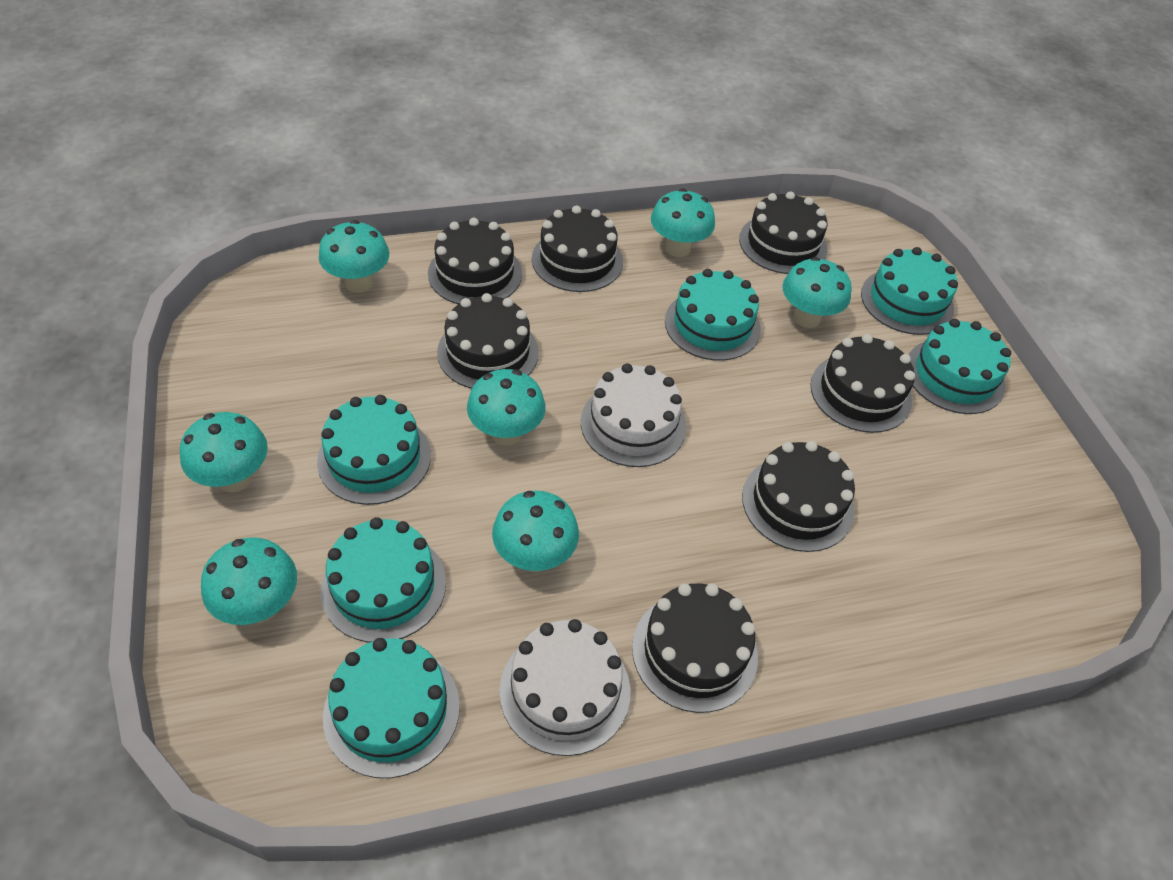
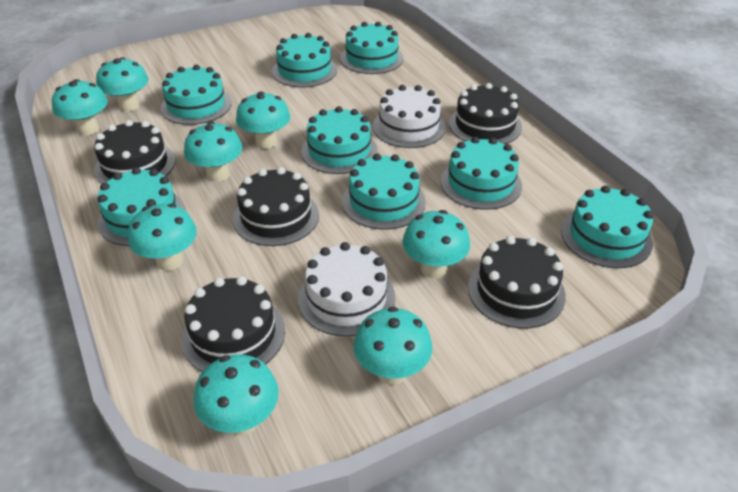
black cake: [428,218,522,304] [437,293,539,389] [532,205,623,292] [632,584,758,713] [739,191,827,274] [742,441,855,552] [810,334,915,433] = 7 -> [94,120,175,184] [181,276,285,372] [233,167,319,246] [449,83,522,144] [468,236,566,329] = 5
turquoise cake: [317,395,431,505] [321,517,446,643] [323,638,460,778] [665,269,761,361] [861,247,958,335] [909,319,1011,414] = 6 -> [97,167,186,246] [160,65,232,125] [272,33,337,87] [301,106,378,174] [340,22,404,74] [342,154,426,230] [441,137,522,210] [561,185,654,268] = 8
turquoise mushroom: [180,412,268,493] [201,537,297,625] [319,220,389,293] [467,369,546,446] [492,491,579,572] [651,188,715,257] [782,257,852,328] = 7 -> [52,79,108,135] [96,57,149,111] [128,204,197,271] [184,122,242,182] [194,354,279,436] [236,91,290,149] [354,307,433,385] [402,210,470,278] = 8

